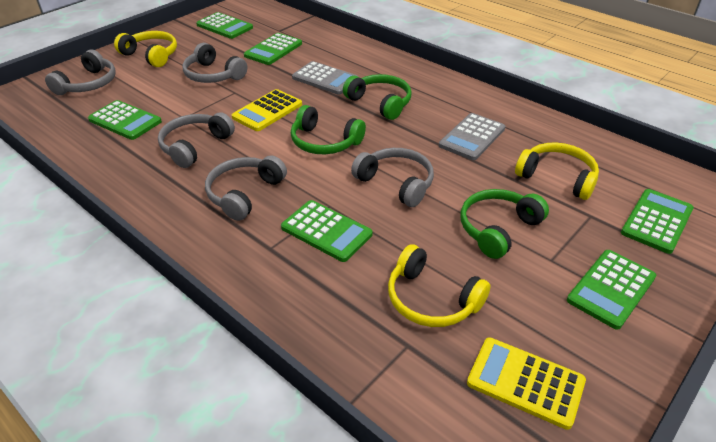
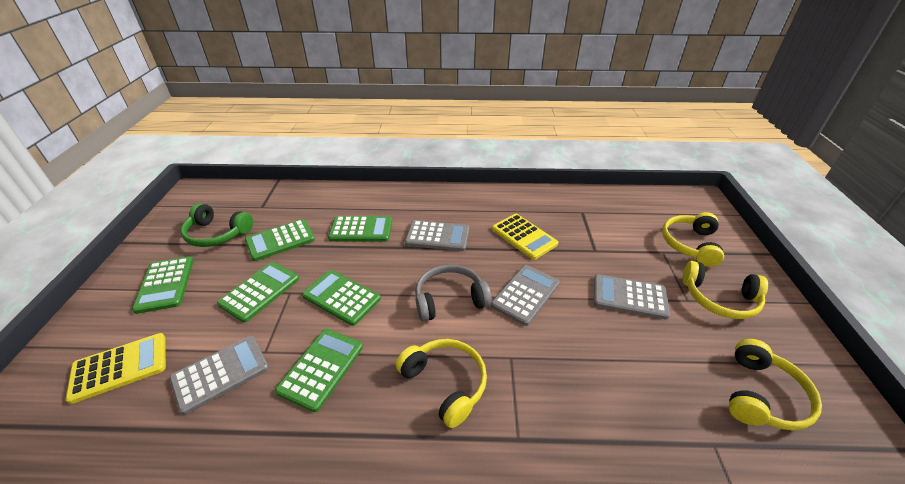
green headphones: [291,105,366,154] [343,74,412,120] [461,189,549,259] = 3 -> [181,203,253,247] = 1
grey calculator: [292,61,359,95] [439,113,505,160] = 2 -> [169,336,269,415] [405,220,469,251] [491,265,560,326] [594,274,670,319] = 4
grey headphones: [45,50,116,95] [158,112,235,168] [182,43,247,83] [205,155,287,221] [351,148,434,207] = 5 -> [415,264,492,322] = 1
yellow headphones: [114,31,177,67] [388,244,490,327] [515,142,599,200] = 3 -> [396,339,487,428] [662,212,724,267] [683,261,768,319] [729,339,822,431] = 4

